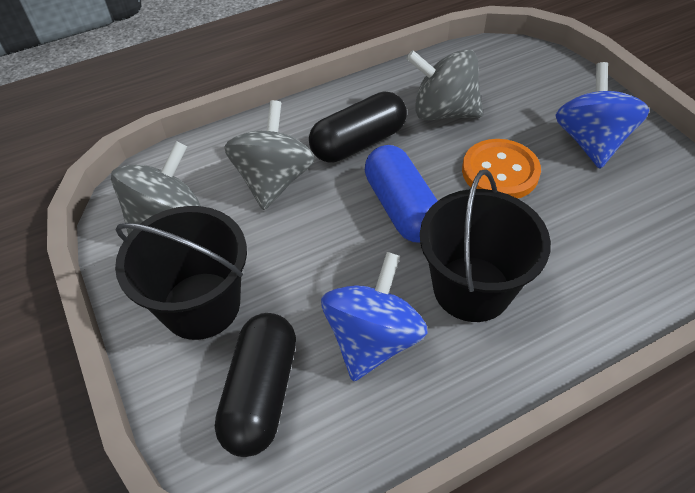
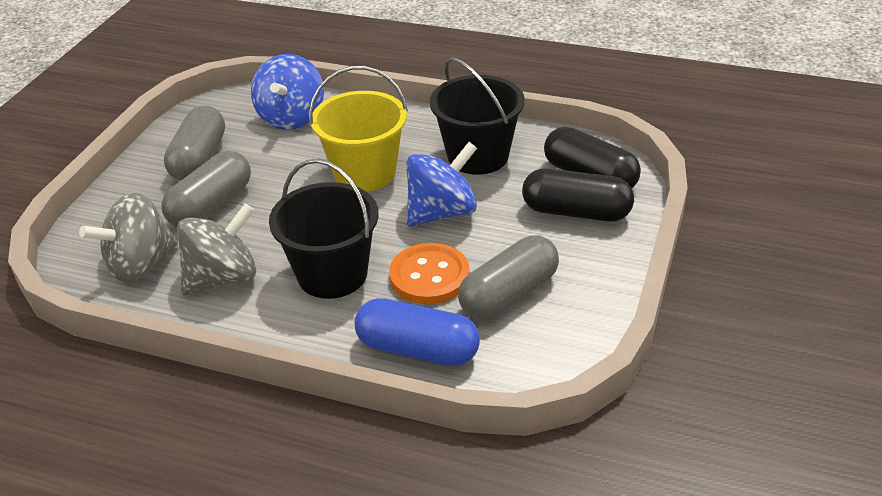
grey capsule: none = 0 -> [162,151,251,227] [164,105,225,181] [458,235,559,320] = 3
grey spinning top: [111,141,201,235] [224,100,315,210] [406,49,483,121] = 3 -> [79,193,178,282] [177,204,256,295] = 2
yellow bucket: none = 0 -> [309,66,408,192] = 1

